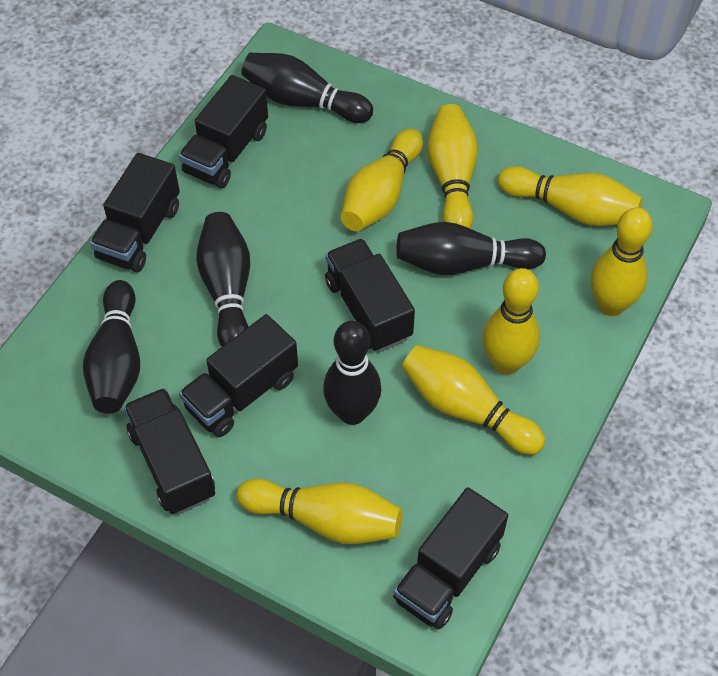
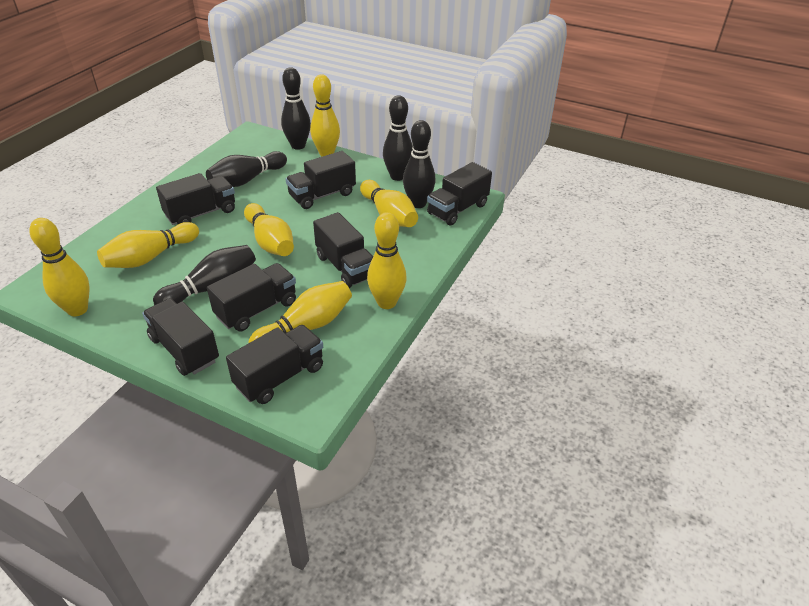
black truck: [90,153,180,272] [124,388,215,514] [179,75,268,188] [179,314,298,437] [325,238,415,352] [393,487,508,629] = 6 -> [142,298,219,376] [156,173,235,225] [207,263,296,331] [226,325,323,404] [286,151,356,209] [313,212,373,288] [427,162,492,225] = 7

